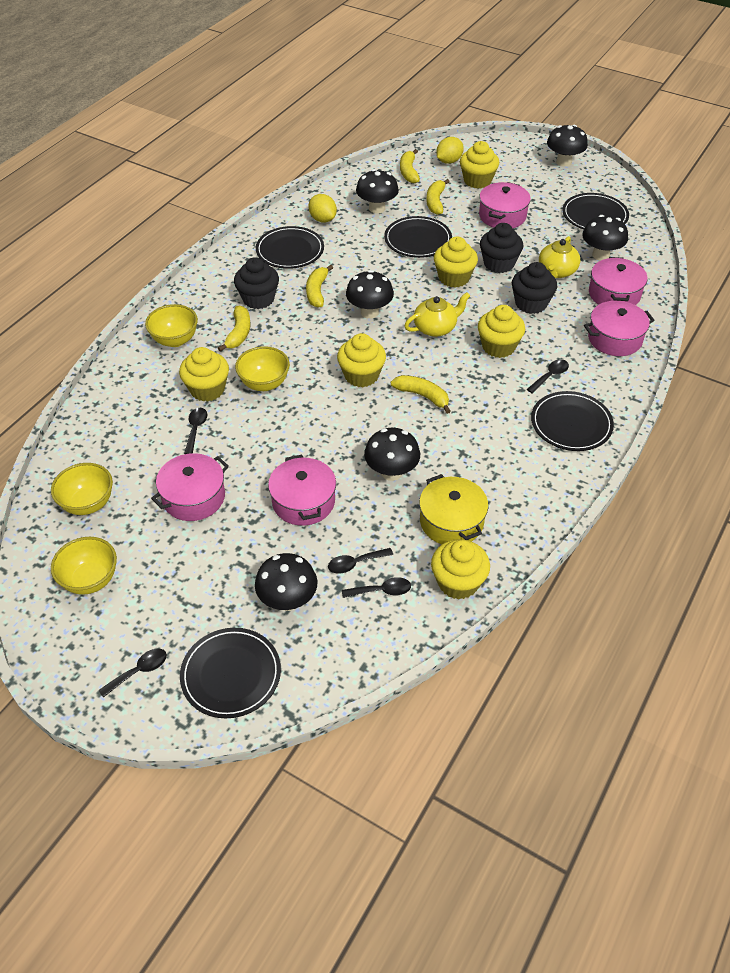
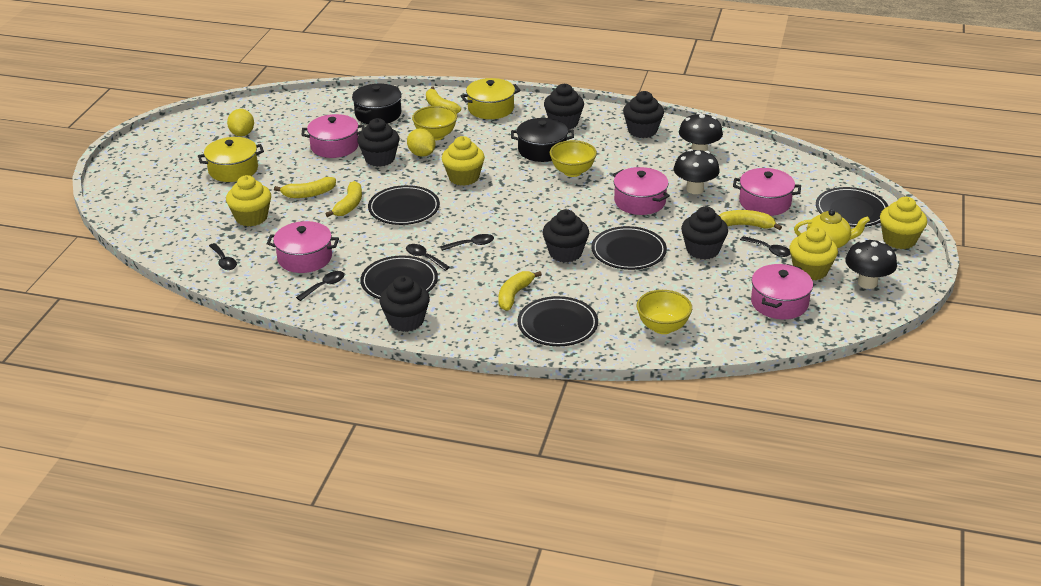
black cupcake: [234,257,279,309] [480,223,523,273] [512,262,557,314] = 3 -> [357,118,400,167] [380,276,430,332] [543,209,589,262] [544,83,584,130] [623,91,664,138] [681,207,728,260] = 6
black mushroom: [255,553,318,611] [346,270,394,319] [356,169,399,214] [364,428,420,481] [547,125,588,167] [582,215,628,261] = 6 -> [674,149,720,194] [679,112,723,151] [845,240,897,289] = 3
black pot: none = 0 -> [352,84,402,124] [511,118,574,162] = 2
yellow bowl: [51,463,113,515] [51,537,117,595] [145,304,198,347] [235,346,290,391] = 4 -> [412,106,457,141] [550,140,597,177] [637,290,692,334] = 3
yellow cupcake: [179,347,229,402] [337,333,386,387] [431,539,490,600] [434,236,478,288] [460,141,499,189] [478,305,525,358] = 6 -> [226,175,271,226] [442,136,485,186] [789,226,838,280] [880,197,927,249] = 4
yellow pot: [419,474,488,544] = 1 -> [198,137,264,182] [461,78,521,119] = 2
yellow teapot: [404,292,470,337] [539,236,580,278] = 2 -> [794,209,870,248] = 1

